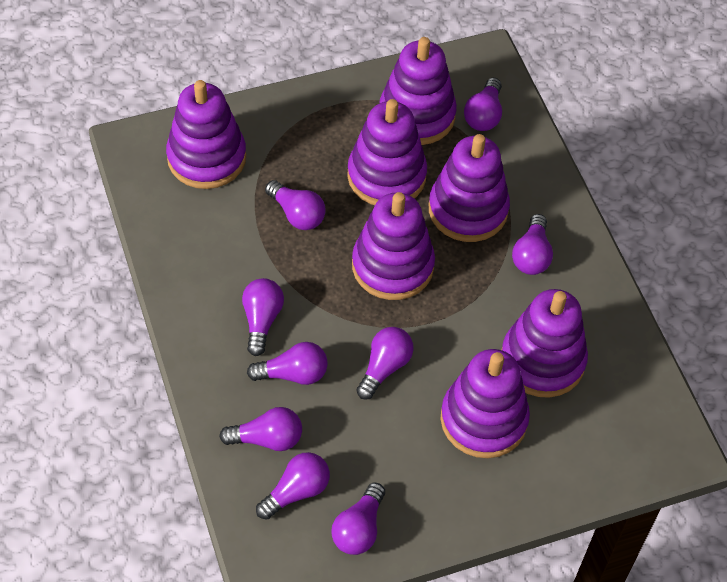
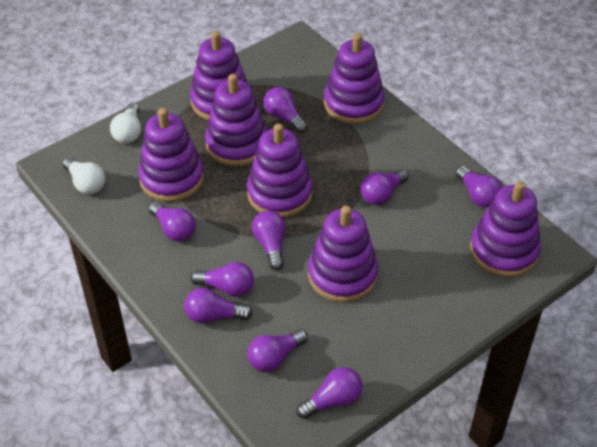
white light bulb: none = 0 -> [63,157,105,194] [110,103,141,144] = 2

